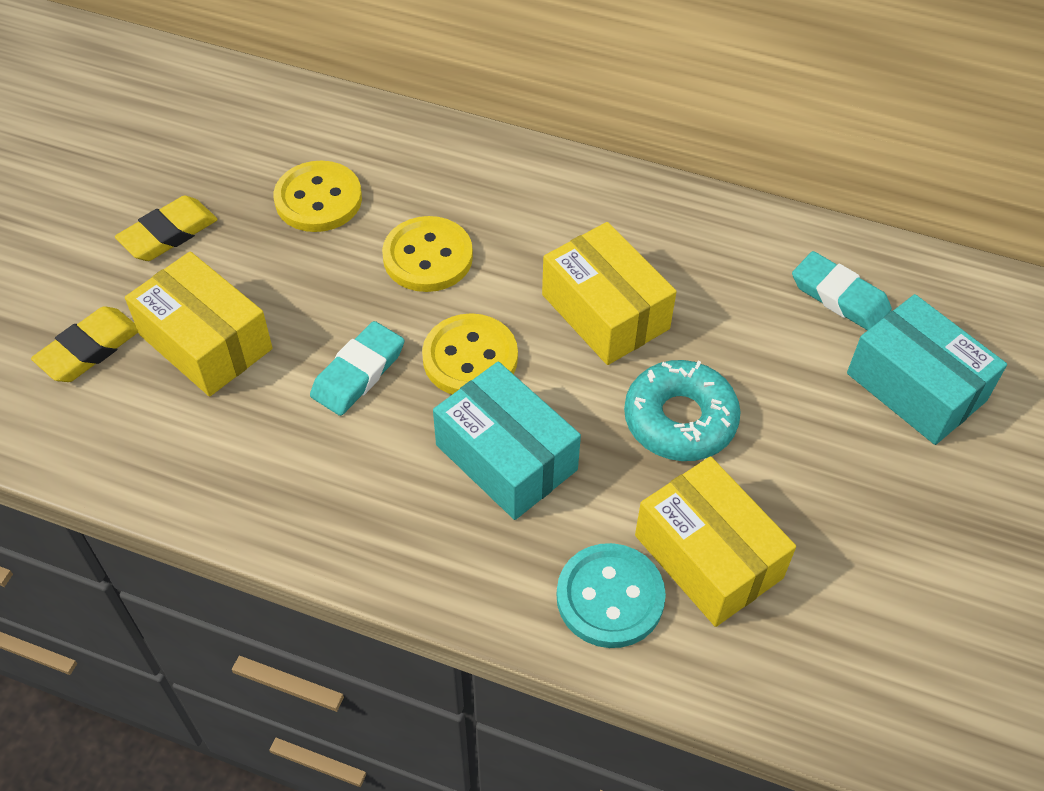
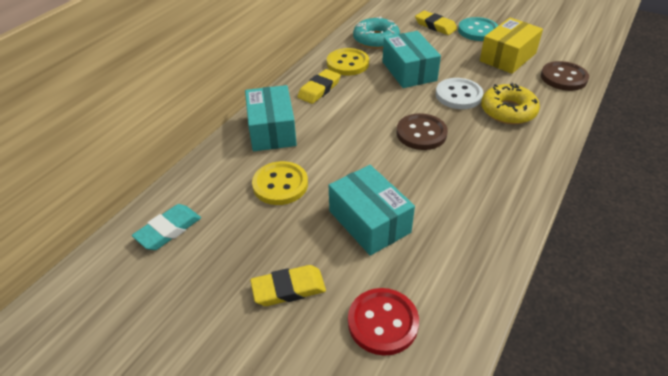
brown button: none = 0 -> [396,113,448,150] [541,61,589,91] = 2
red button: none = 0 -> [348,288,419,356] = 1
turquoise box: [433,362,581,520] [847,294,1007,445] = 2 -> [245,85,297,151] [329,165,415,256] [382,31,441,88] = 3
turquoise eraser: [310,321,404,416] [792,251,892,330] = 2 -> [132,204,201,250] = 1
white button: none = 0 -> [436,78,483,109] = 1
yellow box: [125,251,273,396] [542,222,677,365] [635,457,796,627] = 3 -> [480,18,543,74] = 1
yellow button: [274,161,362,232] [382,216,473,292] [422,313,518,394] = 3 -> [252,161,308,205] [327,48,369,76] = 2
yellow donut: none = 0 -> [481,83,540,125] = 1
yellow eraser: [31,306,138,382] [115,196,218,261] = 2 -> [250,265,326,306] [297,69,341,104] [415,11,457,35] = 3

